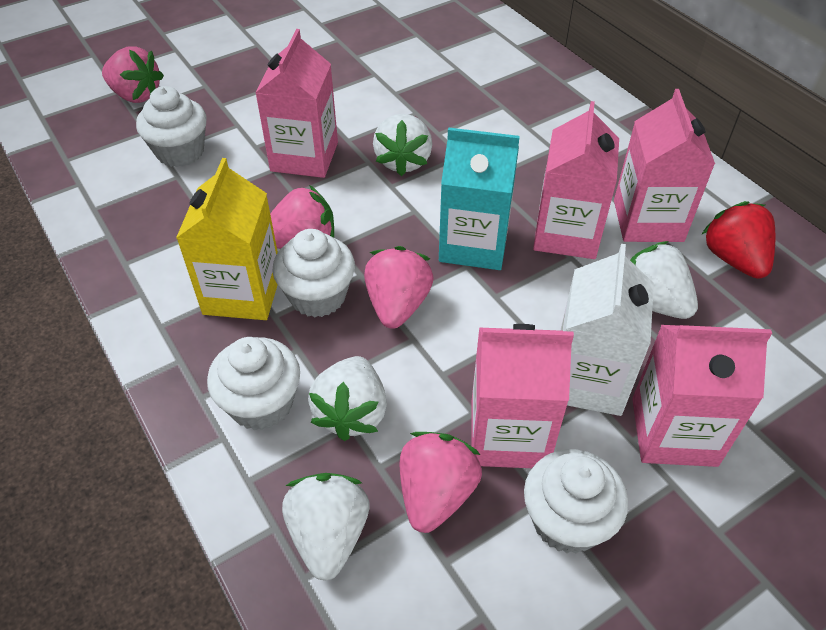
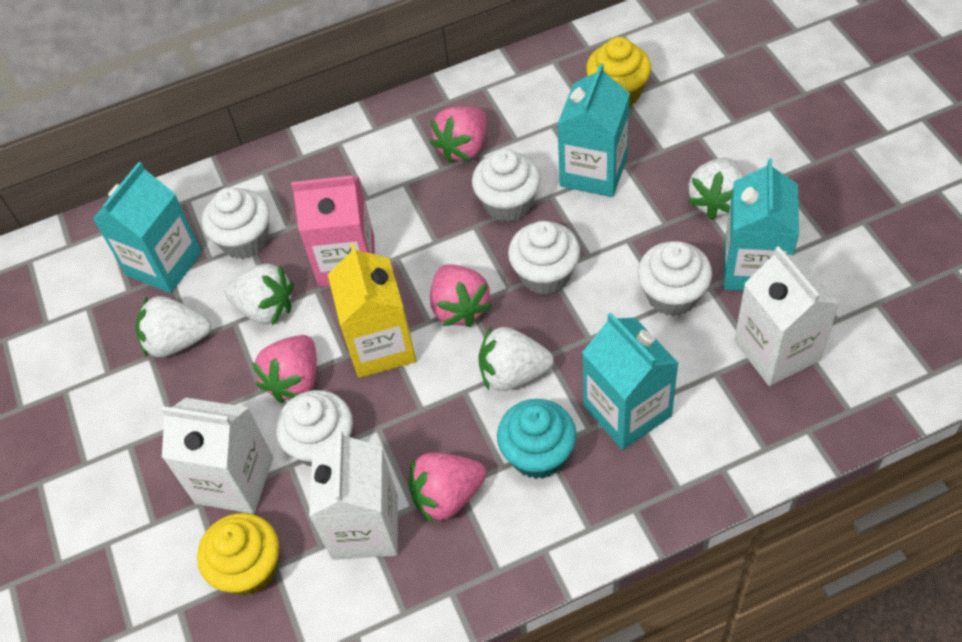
pink carton: [255,29,338,178] [471,324,574,468] [533,101,619,259] [614,89,715,242] [632,325,772,467] = 5 -> [291,175,375,287] = 1
red strawberry: [701,201,775,279] = 1 -> none = 0
turquoise carton: [439,128,520,270] = 1 -> [93,162,202,293] [557,63,630,197] [582,312,679,450] [724,159,799,291] = 4
turquoise cupcake: none = 0 -> [497,399,577,479] = 1
white carton: [560,244,654,416] = 1 -> [161,398,273,514] [309,430,398,560] [734,246,840,386] = 3
white cupcake: [136,86,207,167] [207,337,300,430] [273,229,355,317] [524,449,628,553] = 4 -> [202,187,270,259] [276,390,353,466] [472,149,541,222] [508,221,580,295] [638,241,712,316] = 5
yellow cupcake: none = 0 -> [197,513,279,596] [586,37,651,106] = 2

